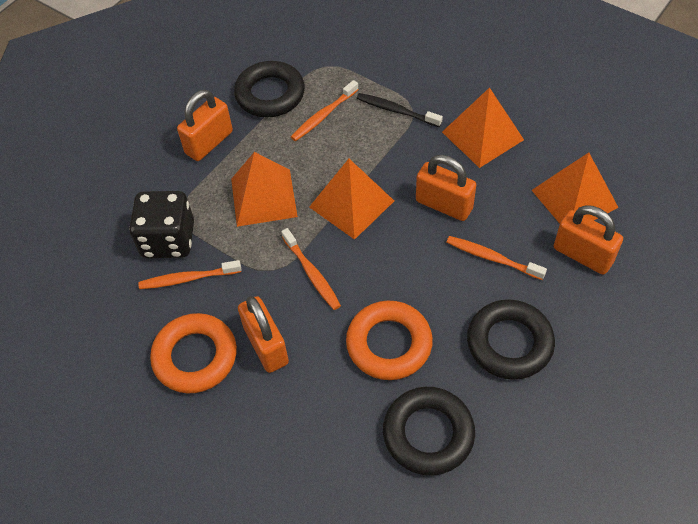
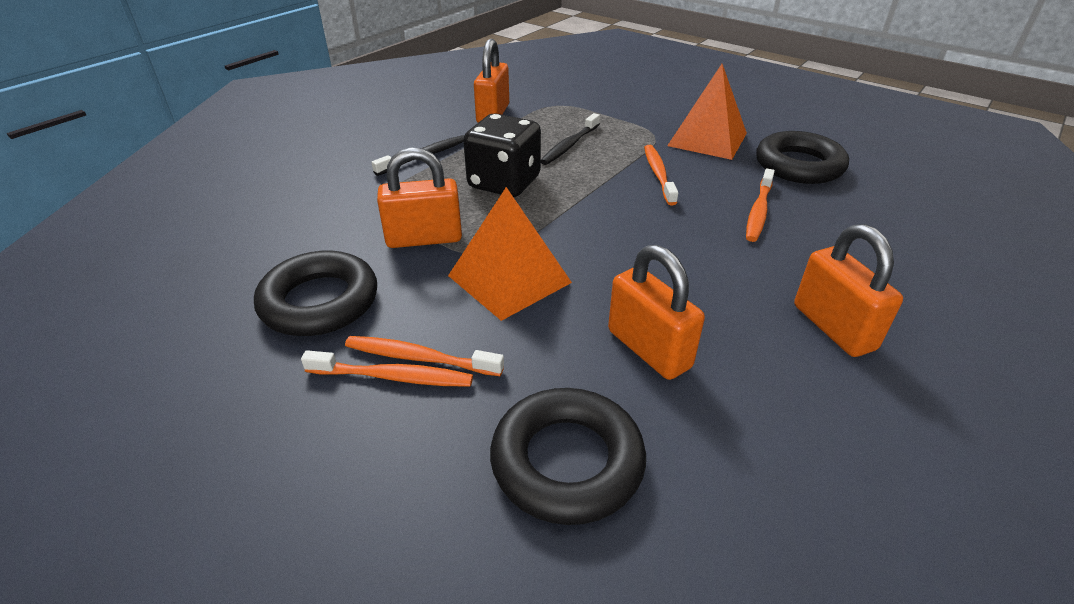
black toothbrush: [356,93,443,127] = 1 -> [372,135,464,176] [541,113,600,165] = 2
orange pyramid: [231,152,298,227] [309,159,394,240] [442,87,524,168] [532,152,619,224] = 4 -> [448,187,572,321] [667,64,747,160] = 2
orange ring: [150,313,237,393] [346,301,433,380] = 2 -> none = 0

